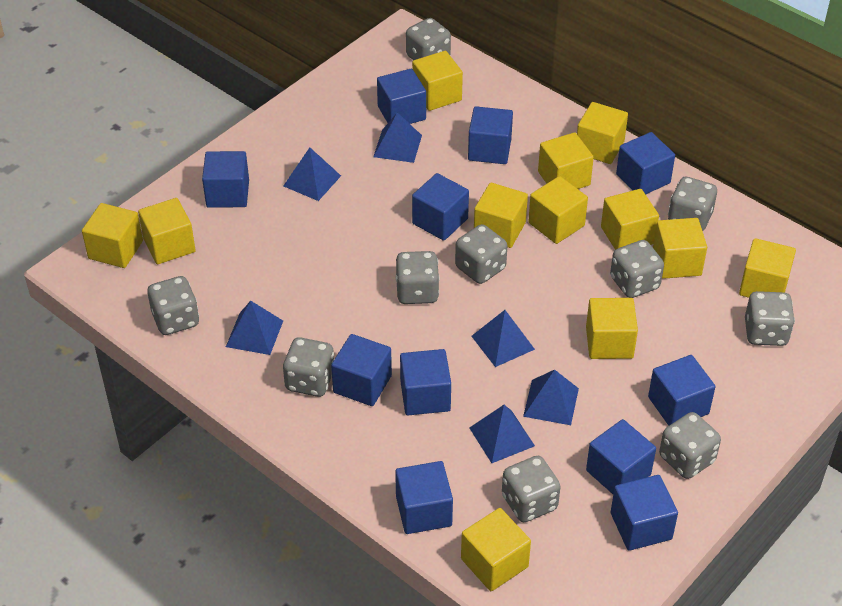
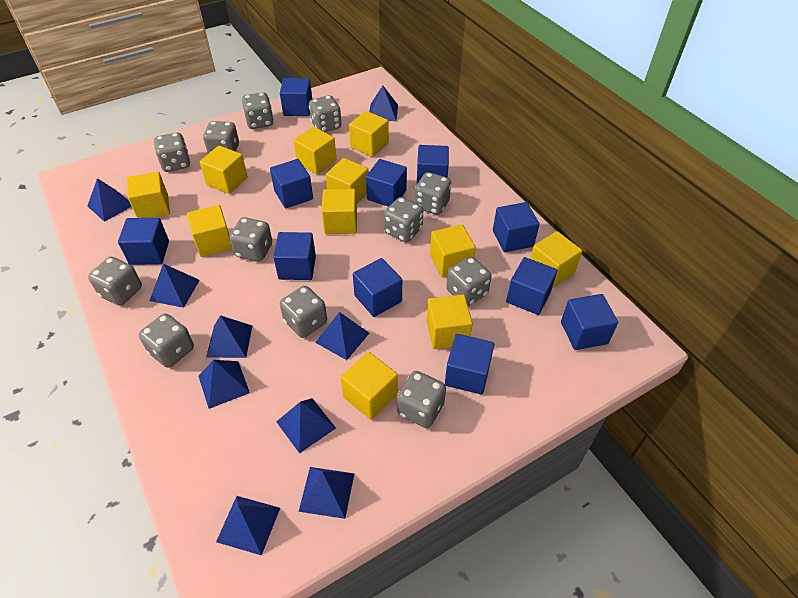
blue pyramid: [226,301,283,355] [283,148,341,201] [373,112,422,163] [470,405,535,463] [471,310,535,367] [523,370,579,425] = 6 -> [88,178,132,222] [150,264,200,308] [199,360,250,409] [206,315,252,358] [216,496,280,556] [276,398,336,453] [299,467,355,519] [315,312,369,360] [369,86,398,121] = 9
grey dice: [147,276,199,335] [283,337,334,397] [396,251,440,304] [406,18,451,60] [455,224,507,284] [502,456,561,522] [610,240,664,298] [659,412,721,479] [668,177,717,231] [745,291,795,346] = 10 -> [88,257,142,306] [139,313,194,368] [154,132,190,172] [203,121,239,154] [229,217,272,262] [242,92,274,129] [280,286,327,338] [309,95,342,132] [384,197,423,242] [397,371,446,428] [415,172,451,215] [446,257,492,306] = 12
yellow cube: [82,203,143,268] [138,198,196,264] [412,51,463,111] [461,508,531,591] [474,183,528,248] [528,176,588,244] [538,132,594,189] [577,102,628,164] [586,298,638,359] [601,189,659,250] [653,218,707,279] [739,238,796,298] = 12 -> [127,172,170,218] [187,205,232,257] [200,146,248,194] [293,127,337,175] [321,189,357,234] [326,158,369,204] [340,352,398,420] [349,111,389,157] [427,294,473,349] [430,224,476,277] [530,231,582,288] = 11

